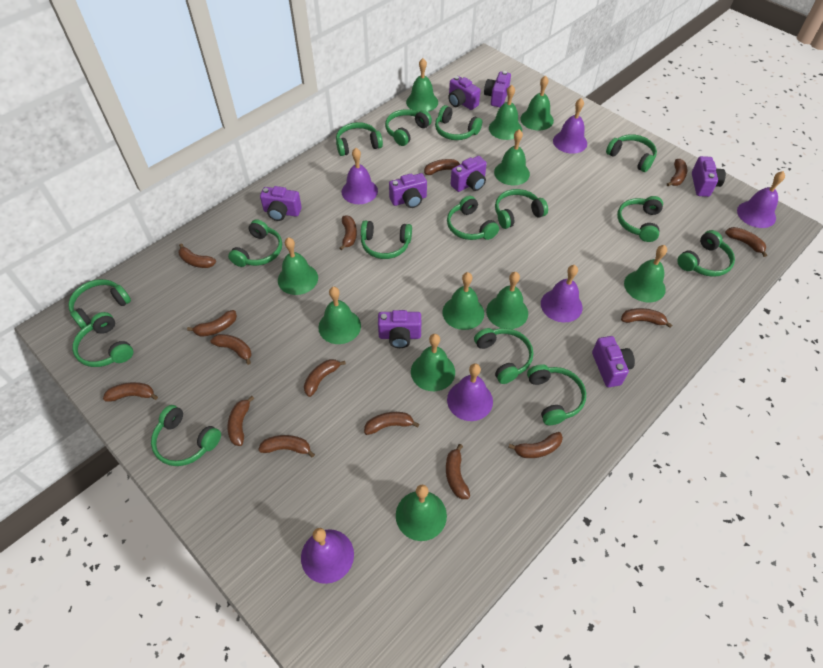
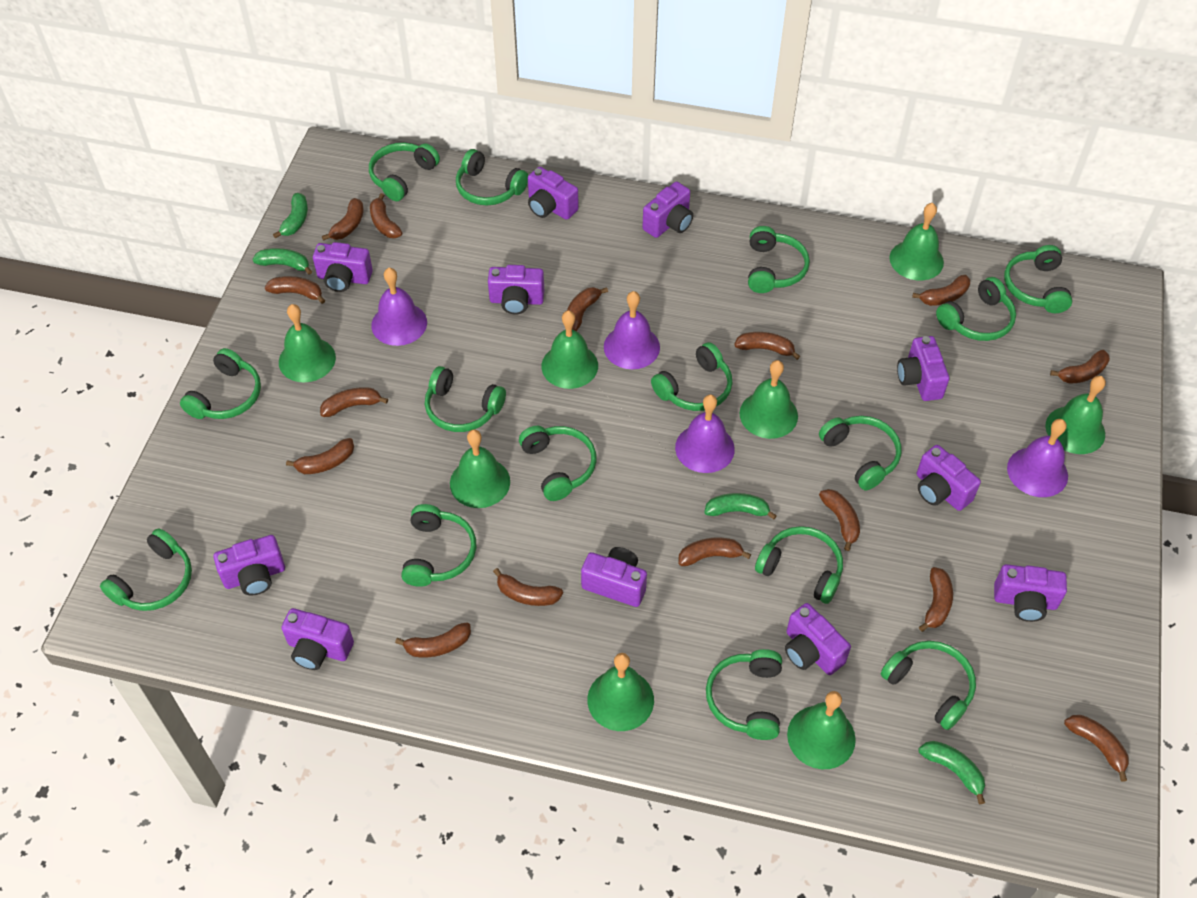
green banana: none = 0 -> [252,248,312,275] [273,193,308,239] [704,493,777,519] [919,741,985,804] = 4
green bell: [278,237,318,295] [318,287,361,344] [396,485,447,541] [406,58,438,112] [411,334,455,391] [442,272,484,330] [486,272,528,329] [489,85,522,140] [494,129,530,185] [520,75,554,130] [624,245,667,302] = 11 -> [279,304,336,383] [450,429,510,508] [541,310,598,389] [587,653,654,731] [740,360,798,439] [787,691,856,769] [889,203,944,281] [1045,376,1106,454] = 8
purple bell: [301,528,354,584] [342,148,378,204] [447,363,493,421] [541,265,583,323] [553,98,587,154] [737,171,785,228] = 6 -> [371,268,427,346] [604,291,660,369] [675,394,735,473] [1007,419,1068,497] = 4
purple camera: [260,186,302,221] [378,310,421,348] [389,173,427,208] [448,76,480,110] [451,156,487,192] [484,71,511,107] [592,336,635,387] [692,156,726,197] = 8 -> [213,535,285,595] [282,608,354,670] [313,242,373,292] [488,265,544,315] [528,167,579,220] [581,547,647,607] [642,181,693,238] [785,603,851,675] [897,336,949,401] [917,445,981,511] [994,564,1067,622] = 11

